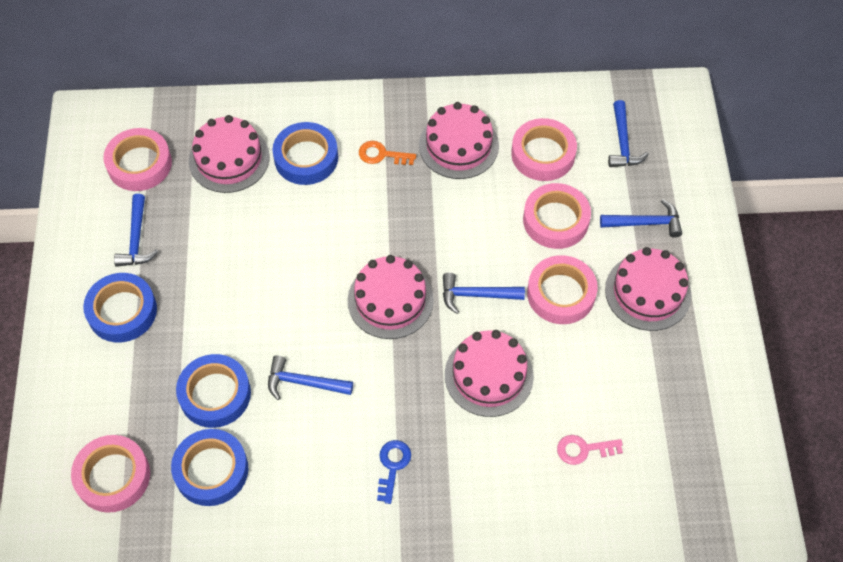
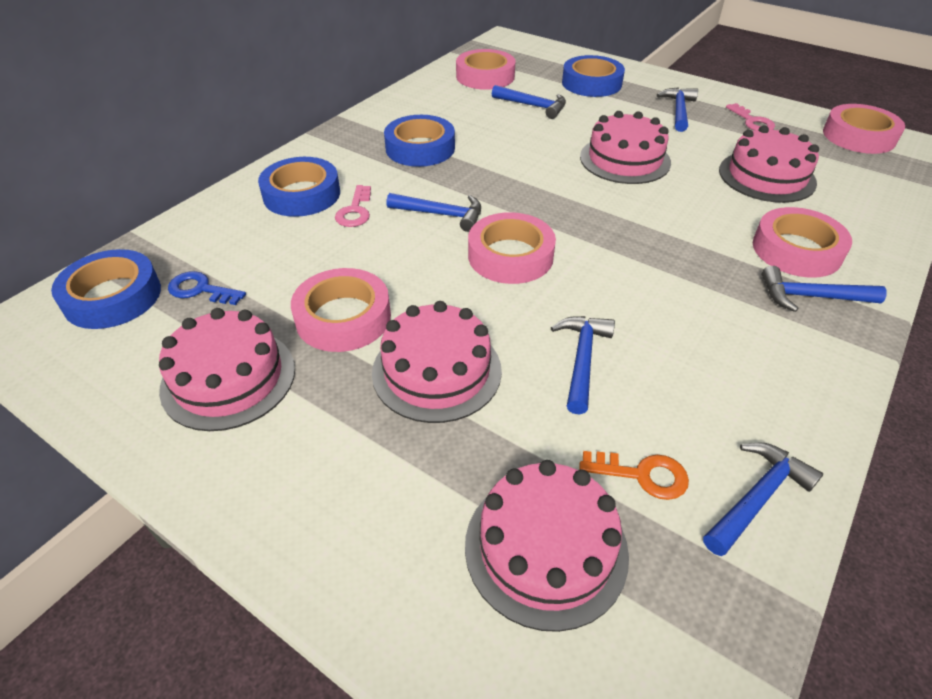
blue hammer: [114,194,158,267] [268,355,353,400] [443,273,525,314] [600,199,682,238] [608,100,649,167] = 5 -> [387,193,481,232] [492,85,566,119] [551,316,615,414] [657,87,698,132] [703,442,823,556] [762,266,887,312] = 6
pink key: [557,435,623,465] = 1 -> [335,185,371,227] [726,103,775,130] = 2

